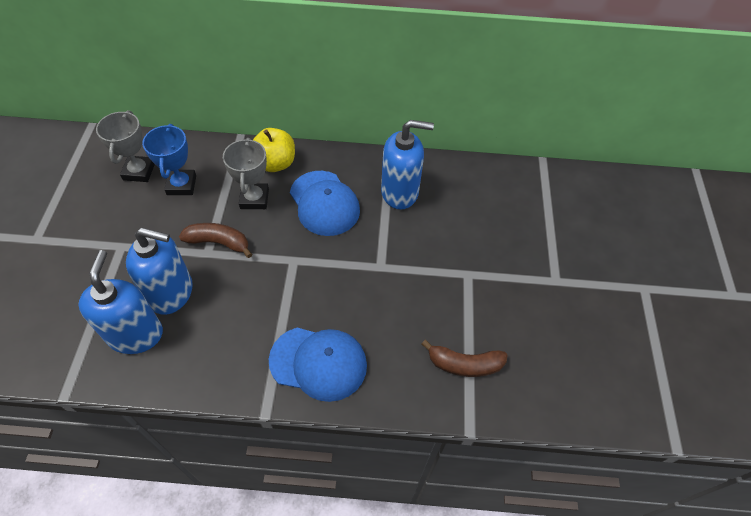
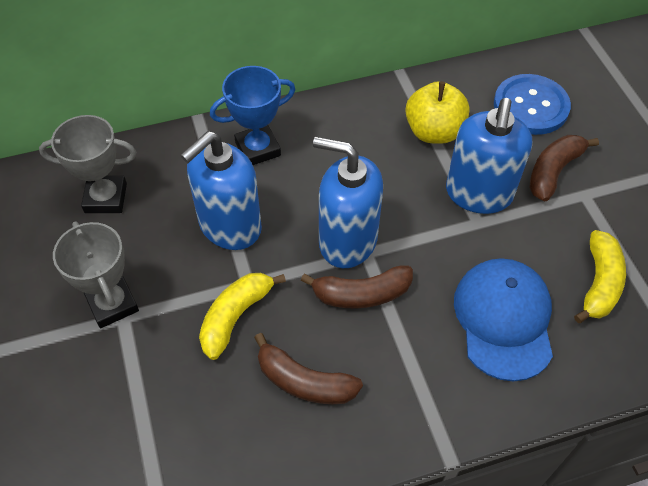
blue button: none = 0 -> [494,74,571,135] = 1
blue cap: [269,327,367,402] [290,171,360,236] = 2 -> [454,258,553,381] = 1
brown banana: [179,223,252,258] [421,340,508,377] = 2 -> [254,333,363,404] [301,266,413,308] [530,135,599,201] = 3
yellow banana: none = 0 -> [199,273,286,360] [574,230,626,323] = 2

